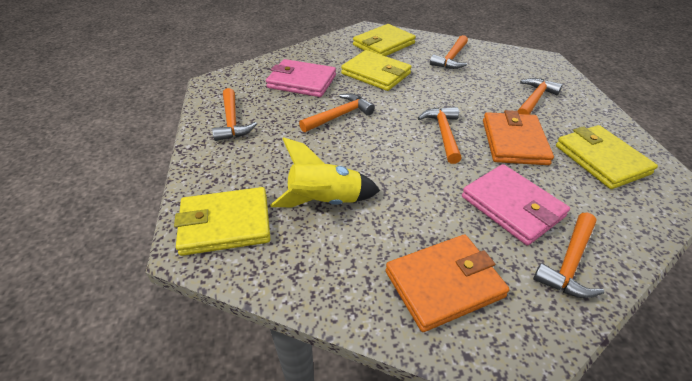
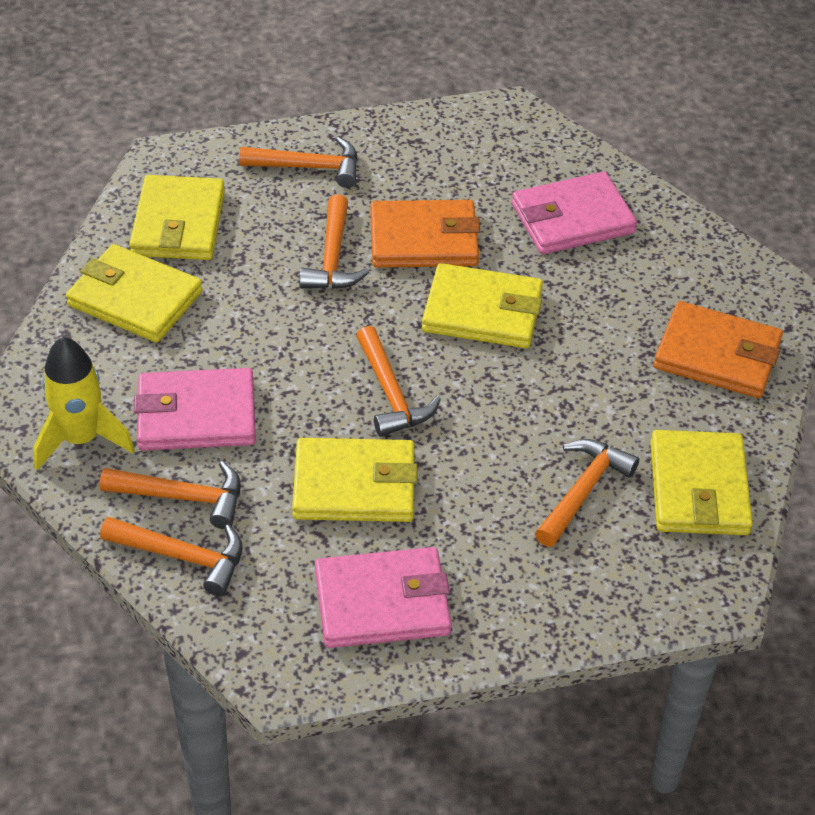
pink wallet: [266,59,336,97] [462,164,570,246] = 2 -> [134,368,256,451] [315,547,451,648] [512,172,637,254] = 3
yellow wallet: [174,187,270,256] [341,50,412,91] [353,24,416,56] [556,125,658,189] = 4 -> [66,244,203,343] [129,175,225,260] [292,438,418,522] [422,263,543,348] [650,430,753,535] = 5

